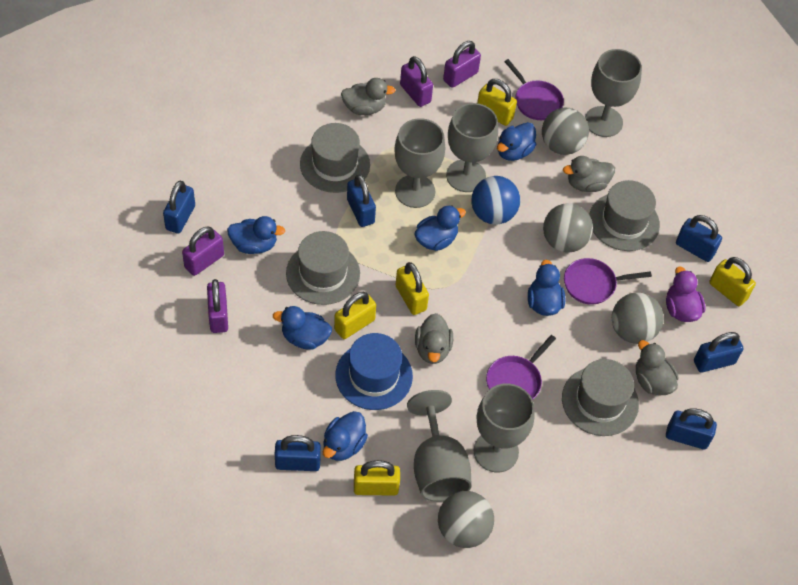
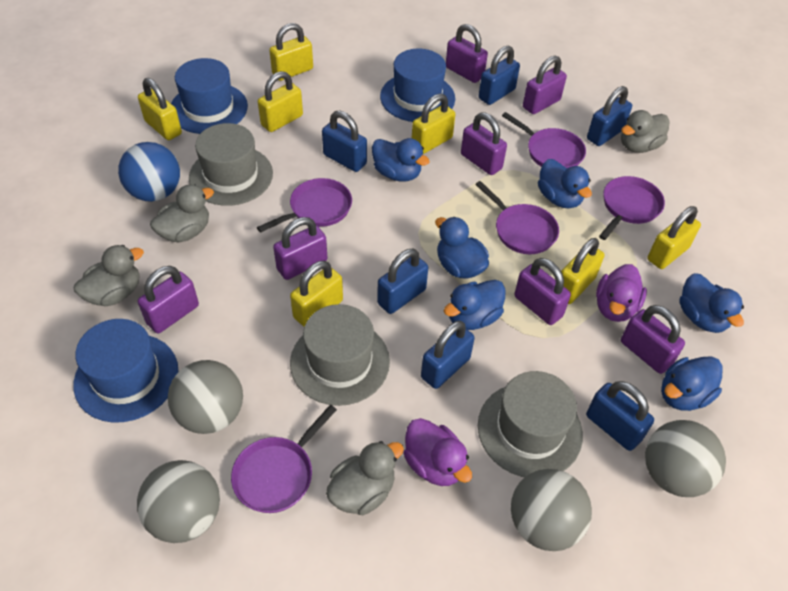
blue hat: [335,333,413,410] = 1 -> [73,319,178,423] [171,58,248,134] [380,49,455,122] = 3
grey goblet: [394,118,445,208] [407,390,472,502] [446,103,498,192] [474,383,535,472] [585,49,642,137] = 5 -> none = 0
grey hat: [286,231,360,305] [300,123,370,193] [562,359,639,436] [589,180,660,251] = 4 -> [189,123,273,206] [290,304,390,406] [478,371,583,477] = 3
purple duck: [666,267,705,322] = 1 -> [403,418,472,486] [596,264,647,322] = 2
purple padlock: [182,226,224,276] [207,279,228,333] [400,56,433,107] [443,41,481,88] = 4 -> [138,266,199,333] [273,217,327,280] [446,24,488,83] [461,112,507,175] [514,258,571,325] [523,56,567,114] [621,305,685,374] = 7
purple pan: [486,335,556,400] [504,59,564,120] [564,258,652,305] = 3 -> [231,405,337,513] [257,178,352,233] [475,181,559,254] [502,112,586,168] [599,176,665,240] = 5
yellow padlock: [334,292,376,339] [354,460,400,496] [395,262,429,315] [477,79,517,126] [709,257,756,306] = 5 -> [138,78,182,140] [258,71,303,132] [269,23,313,81] [290,261,343,327] [412,94,455,154] [561,238,604,304] [647,206,701,269] = 7

